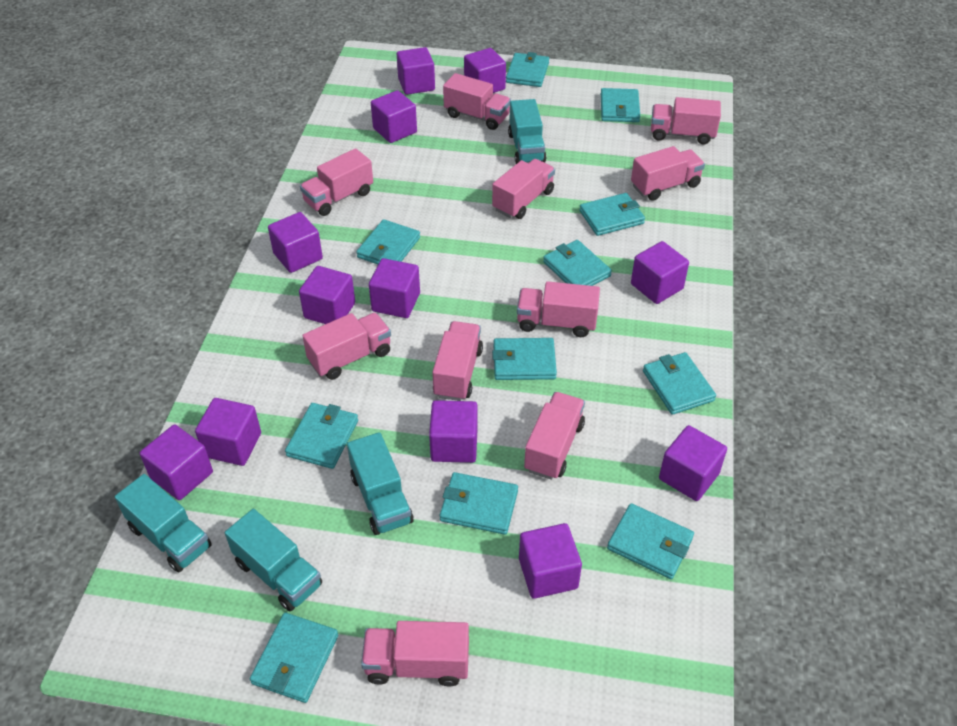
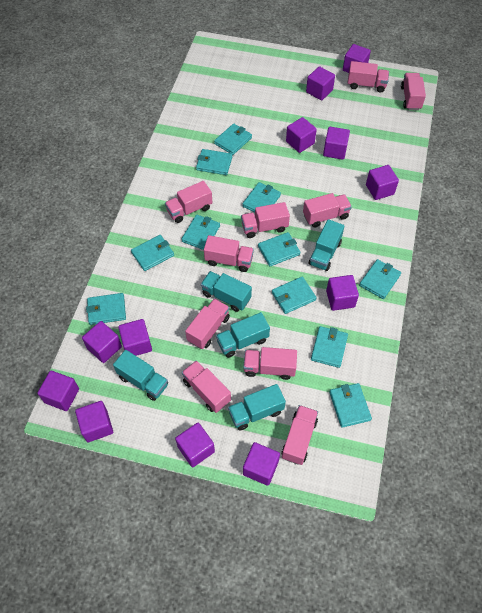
turquoise truck: [115,474,212,573] [225,509,322,611] [347,432,413,535] [508,99,546,164] = 4 -> [113,350,168,401] [201,271,252,312] [216,312,270,358] [228,384,286,430] [309,219,345,271] = 5

